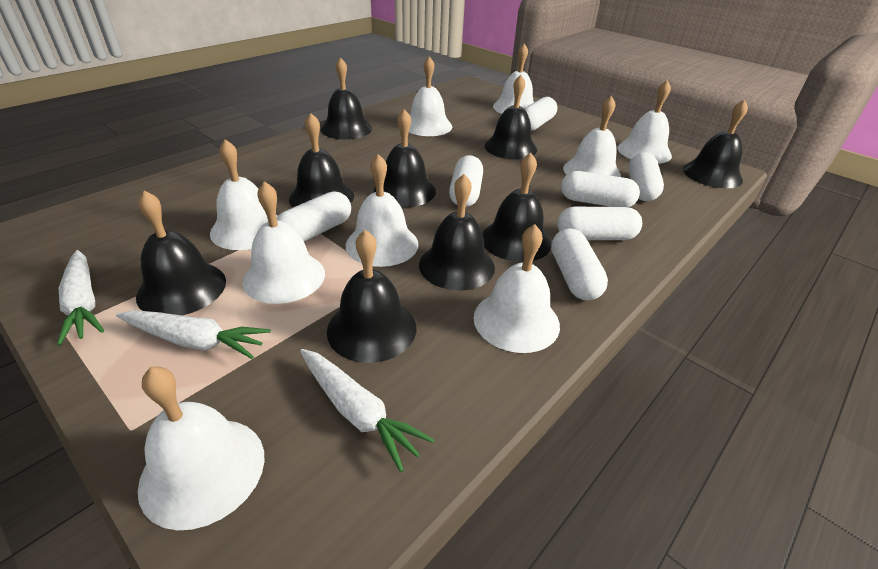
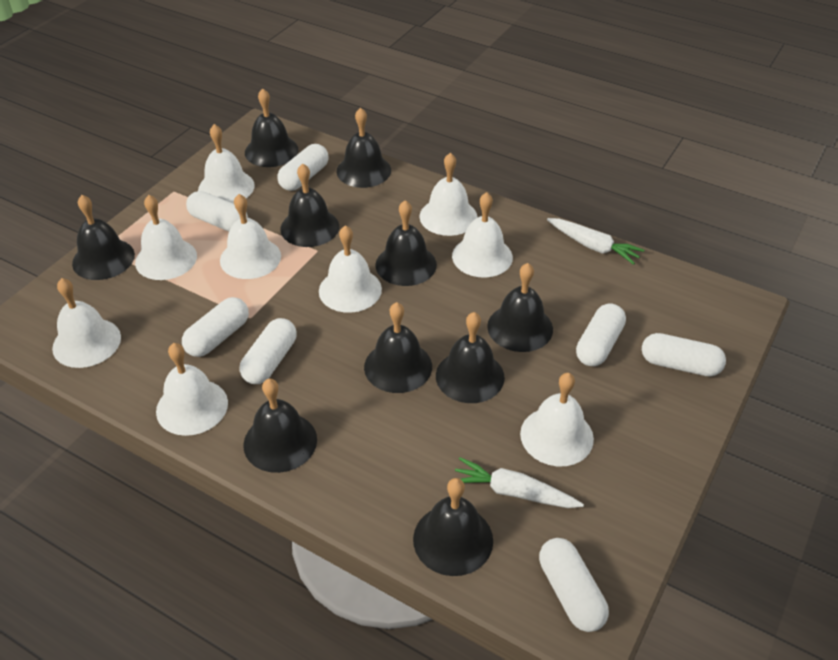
black bell: [136,191,226,316] [289,113,354,207] [321,57,372,140] [327,230,416,363] [374,109,436,207] [419,174,495,290] [482,152,551,262] [484,75,537,159] [683,99,748,188] = 9 -> [72,195,135,280] [243,378,317,473] [245,88,298,167] [280,163,339,247] [337,108,391,188] [364,302,432,393] [376,200,437,286] [413,478,493,576] [436,312,505,403] [487,263,553,352] = 10
white carrot: [57,250,104,345] [116,310,271,359] [300,349,434,472] = 3 -> [455,457,584,508] [547,218,644,265] = 2

